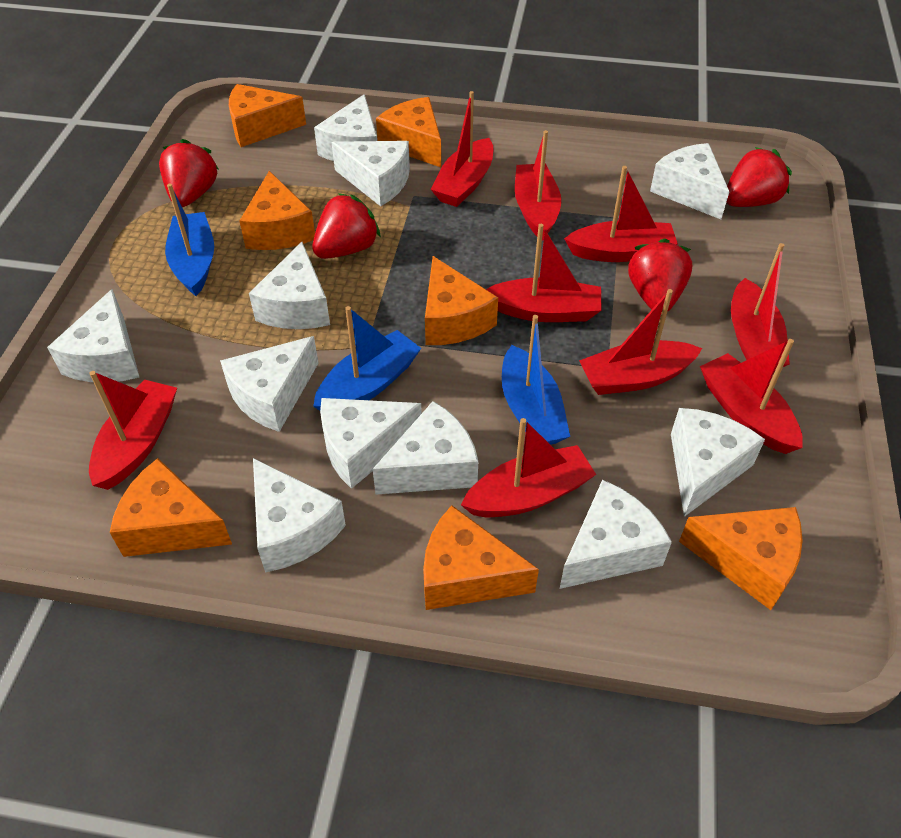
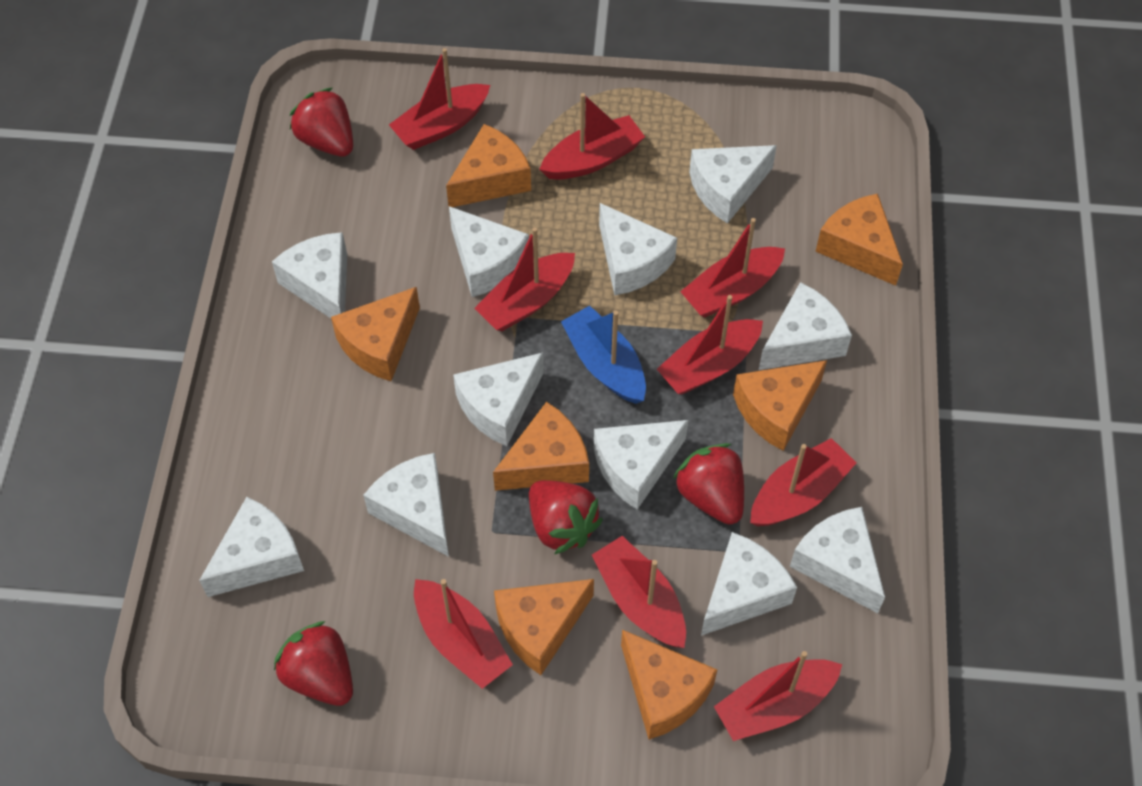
blue boat: [165,184,214,296] [313,306,421,411] [502,315,570,445] = 3 -> [561,306,646,404] = 1

